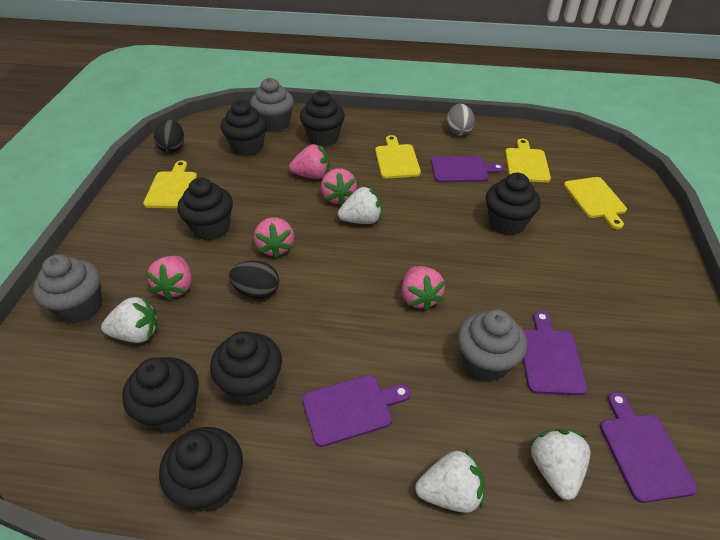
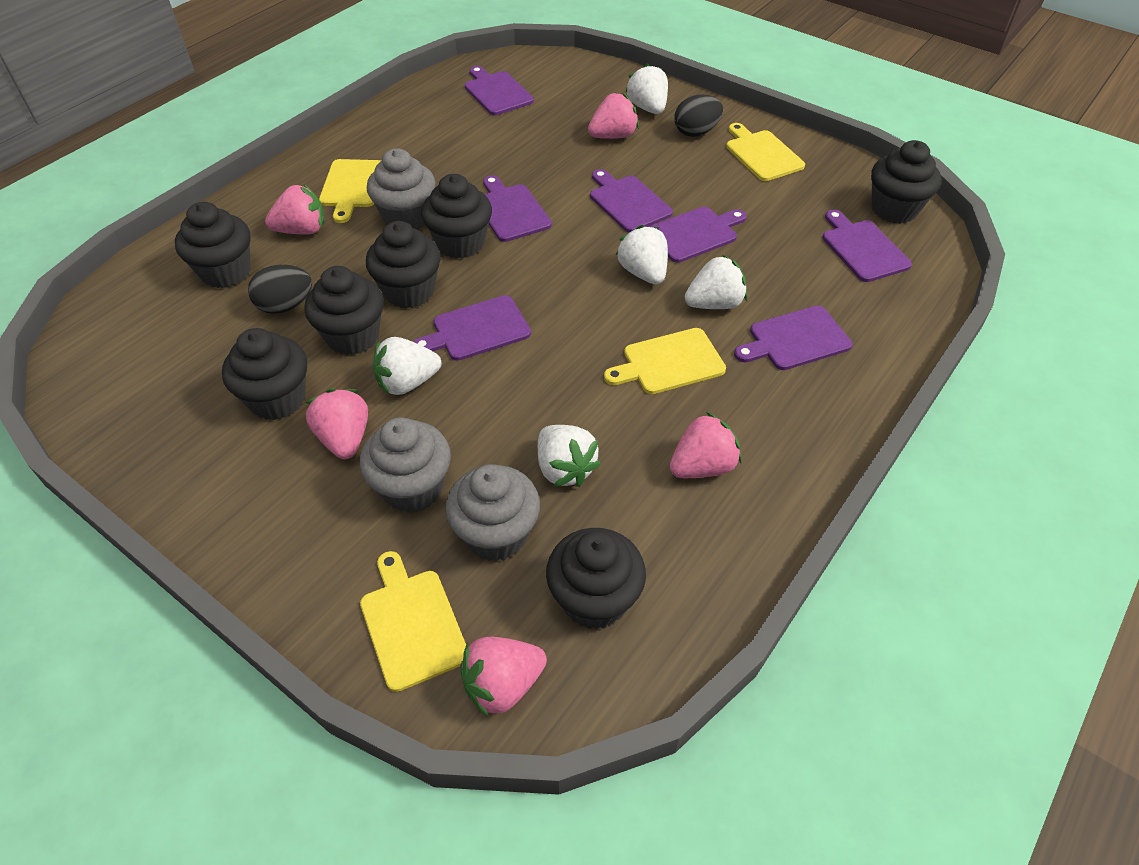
grey egg: [447,104,475,136] = 1 -> none = 0
purple cutting board: [302,375,411,447] [431,156,504,183] [523,311,588,395] [600,392,698,503] = 4 -> [413,295,531,361] [465,66,534,115] [483,175,552,242] [590,169,673,233] [649,207,747,263] [734,306,852,370] [822,210,912,282] = 7
white strawberry: [101,295,158,343] [338,187,382,224] [415,450,484,513] [531,429,590,500] = 4 -> [373,337,441,395] [538,425,601,487] [616,225,668,285] [626,63,668,114] [685,255,747,309] = 5

